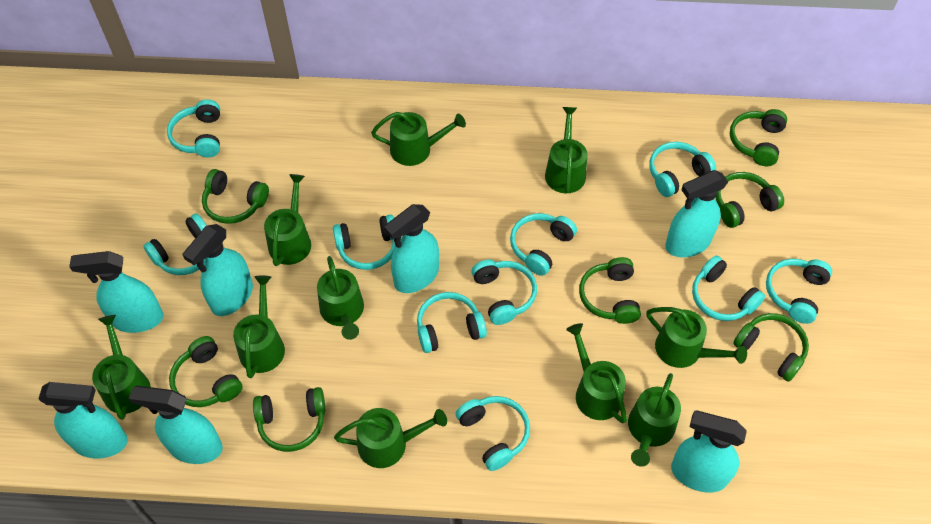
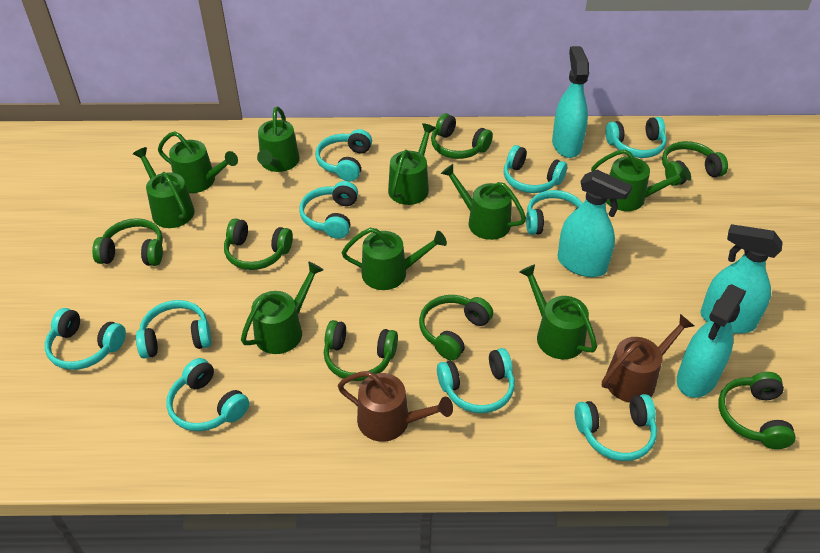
brown watering can: none = 0 -> [338,371,453,442] [602,314,694,402] = 2
green watering can: [92,315,151,420] [233,275,285,378] [264,174,311,266] [317,256,364,340] [334,408,447,468] [371,112,466,166] [545,107,587,193] [566,323,627,423] [628,373,681,467] [646,307,747,368] = 10 -> [133,147,195,228] [158,131,238,193] [241,261,324,354] [257,106,300,172] [342,228,447,290] [388,123,436,205] [441,164,526,240] [519,264,597,359] [591,149,691,211] = 9
turquoise spray bottle: [39,382,128,458] [69,251,163,333] [129,386,223,464] [183,224,253,316] [384,204,439,293] [665,170,728,257] [671,410,747,493] = 7 -> [552,46,589,158] [558,170,632,277] [677,284,746,398] [701,224,783,334] = 4

